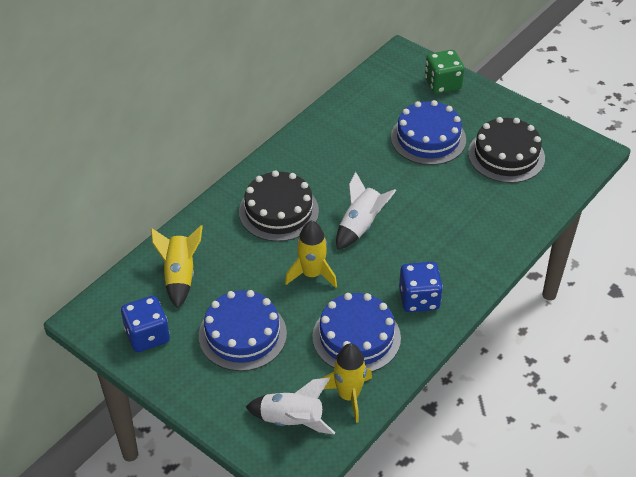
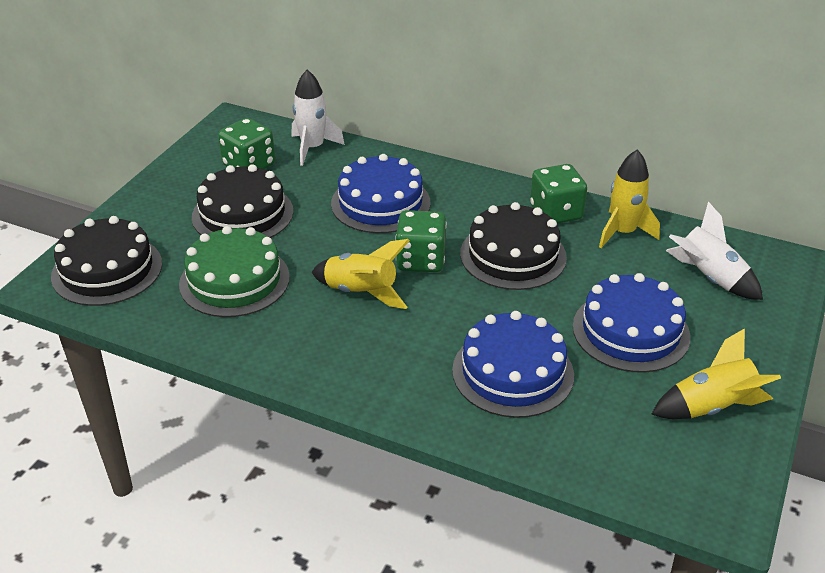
black cake: [239,170,319,242] [468,117,545,183] = 2 -> [51,216,162,306] [192,164,293,238] [460,202,567,290] = 3
blue dice: [121,296,170,352] [399,262,443,312] = 2 -> none = 0
green cake: none = 0 -> [179,226,290,317] = 1
green dice: [425,50,464,94] = 1 -> [218,118,275,169] [395,210,447,272] [530,164,587,224] = 3

